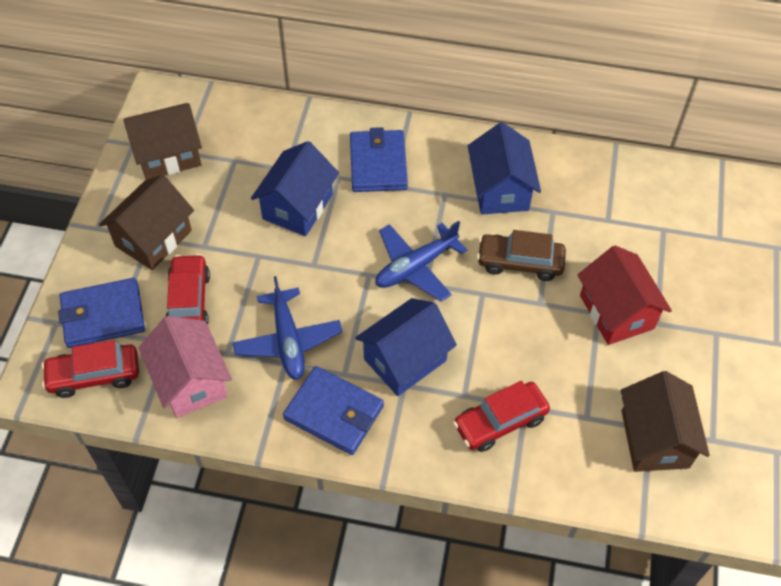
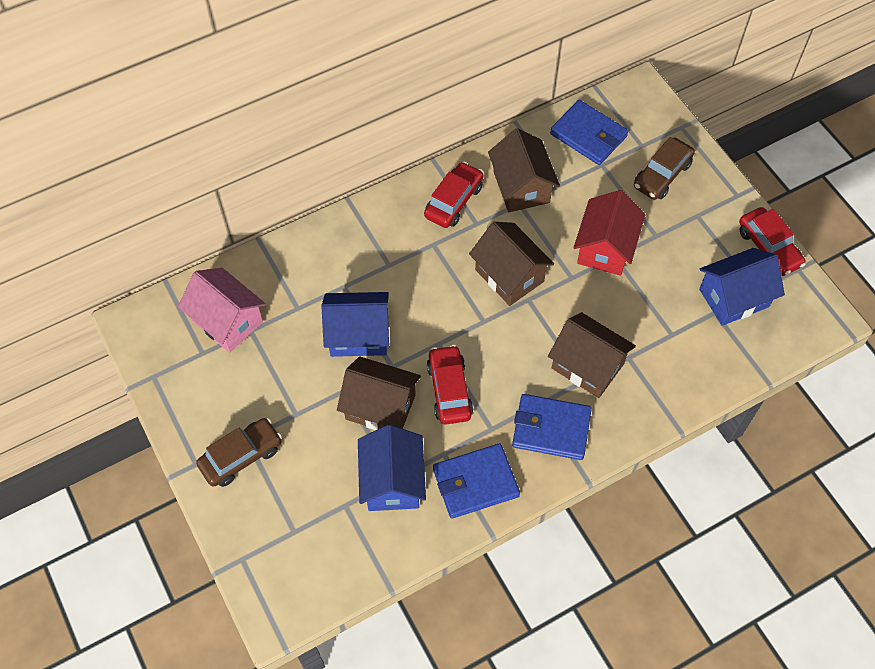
blue plane: [233,276,343,380] [375,221,467,302] = 2 -> none = 0
brown car: [477,230,566,281] = 1 -> [196,418,282,487] [634,137,695,200] = 2
brown house: [99,175,194,270] [123,103,202,180] [621,371,710,472] = 3 -> [337,356,421,430] [469,222,554,306] [488,128,560,212] [548,312,636,398] = 4

